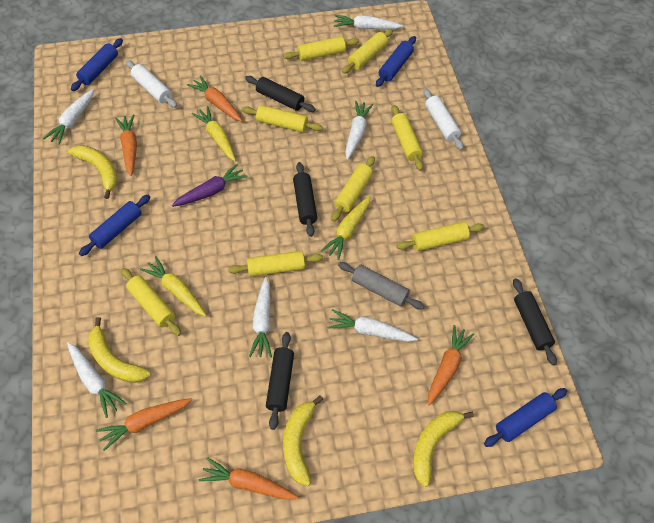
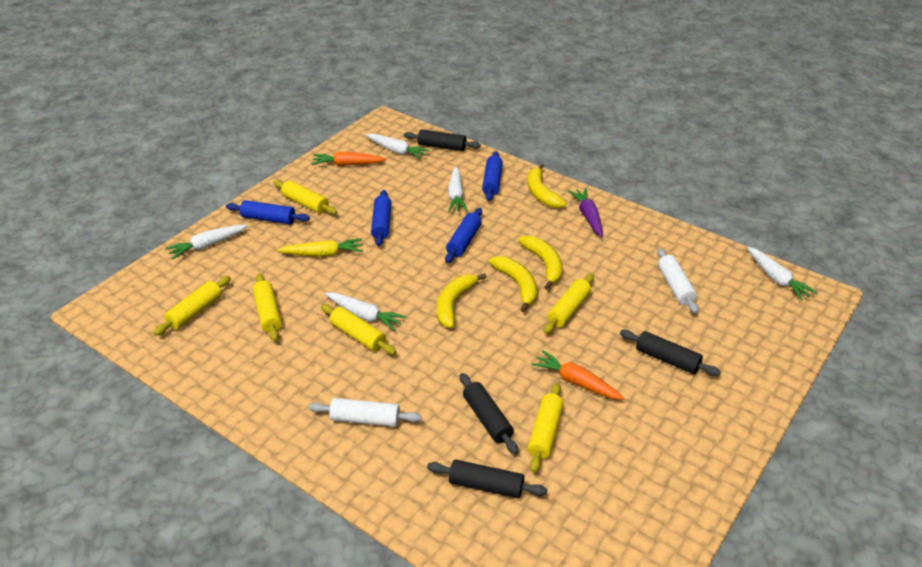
grey rolling pin: [338,262,424,310] = 1 -> none = 0
orange carrot: [96,398,192,451] [115,115,137,176] [187,75,242,122] [199,457,299,500] [428,325,474,406] = 5 -> [311,152,386,166] [531,350,625,400] = 2
white carrot: [43,89,94,145] [67,342,126,418] [249,277,272,357] [327,309,418,342] [334,15,403,29] [345,101,373,160] = 6 -> [165,224,248,259] [325,292,406,331] [366,133,430,159] [448,166,468,212] [747,247,817,301] = 5
yellow carrot: [140,256,207,317] [191,106,236,161] [321,196,371,260] = 3 -> [277,238,363,257] = 1
yellow rolling pin: [121,268,181,336] [228,251,323,277] [242,105,323,132] [283,36,359,61] [332,156,375,221] [342,29,393,74] [391,105,423,171] [396,222,485,251] = 8 -> [153,276,231,336] [253,274,282,341] [273,180,338,215] [321,304,396,355] [528,383,564,473] [544,274,594,334] = 6

